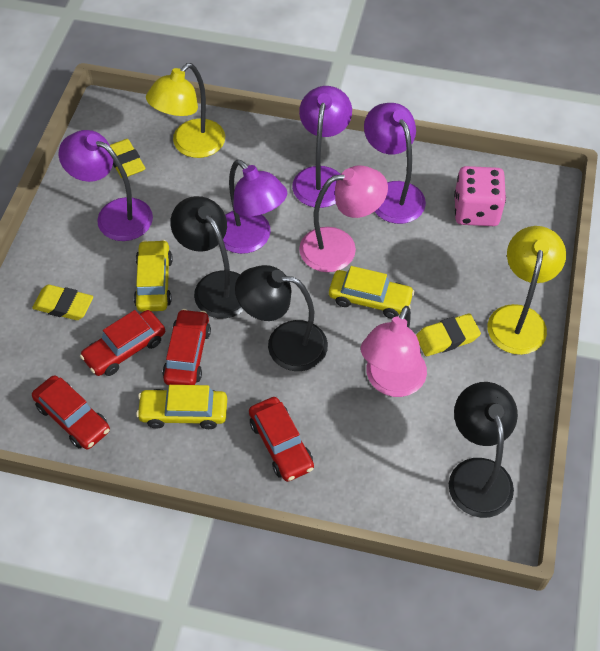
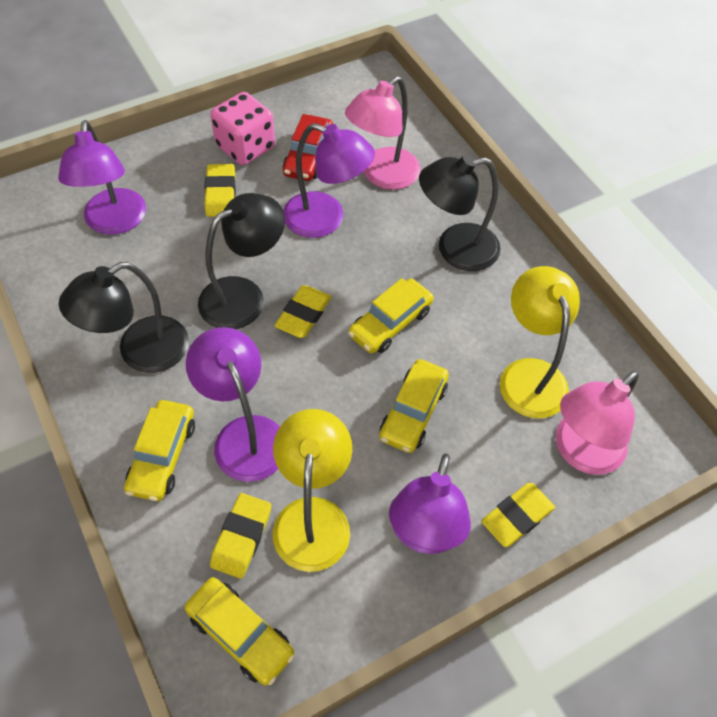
red car: [32,375,110,450] [80,310,165,376] [162,309,211,385] [249,397,314,482] = 4 -> [283,114,333,181] = 1
yellow car: [134,240,173,312] [136,385,227,429] [329,266,415,319] = 3 -> [124,400,195,501] [184,577,295,686] [348,278,434,354] [379,359,449,453] = 4
yellow eraser: [32,285,93,320] [110,139,145,178] [416,314,481,356] = 3 -> [204,164,236,217] [210,493,271,579] [274,285,331,338] [481,483,555,547] = 4

